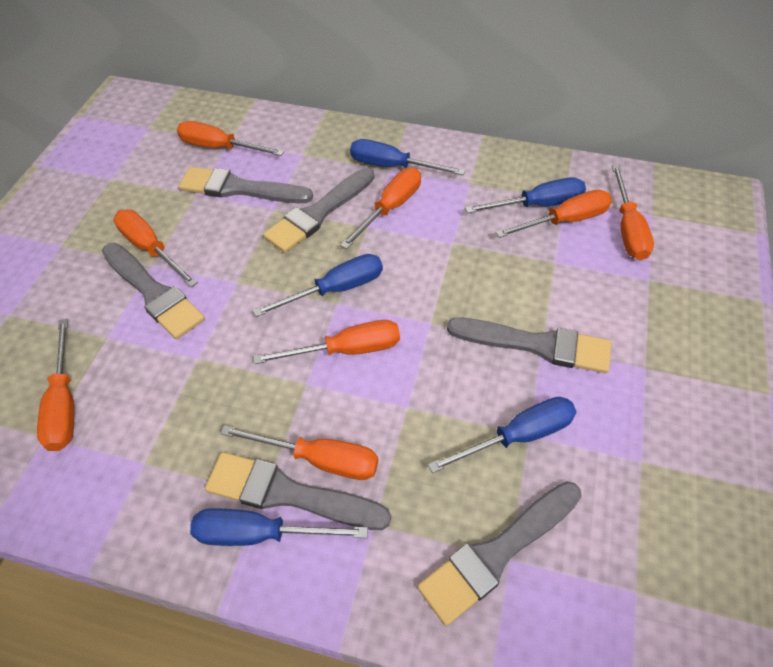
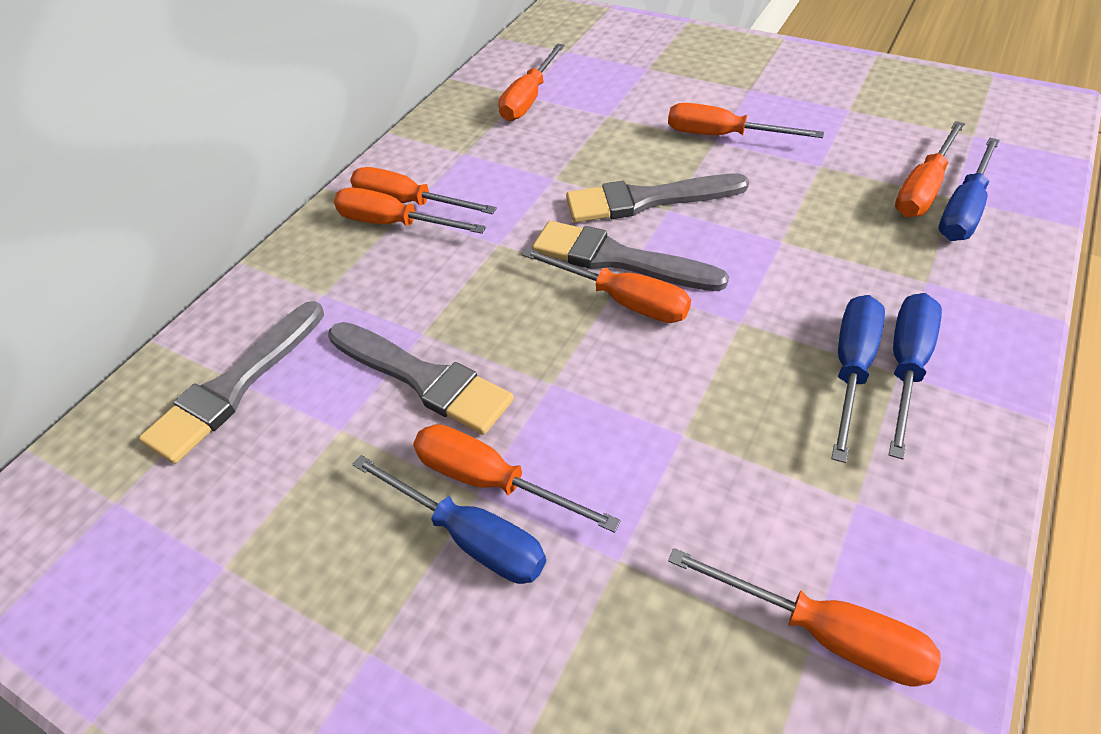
blue screwdriver: [190,508,368,546] [253,254,383,317] [350,139,465,175] [428,397,576,473] [465,177,586,213] = 5 -> [352,455,546,584] [831,295,885,463] [889,293,942,460] [938,138,1000,241] = 4
grey brush: [102,243,205,339] [179,167,313,203] [205,452,391,530] [263,168,374,253] [417,481,582,626] [447,318,611,373] = 6 -> [139,301,324,464] [328,322,514,435] [532,221,729,291] [566,174,749,223] = 4

